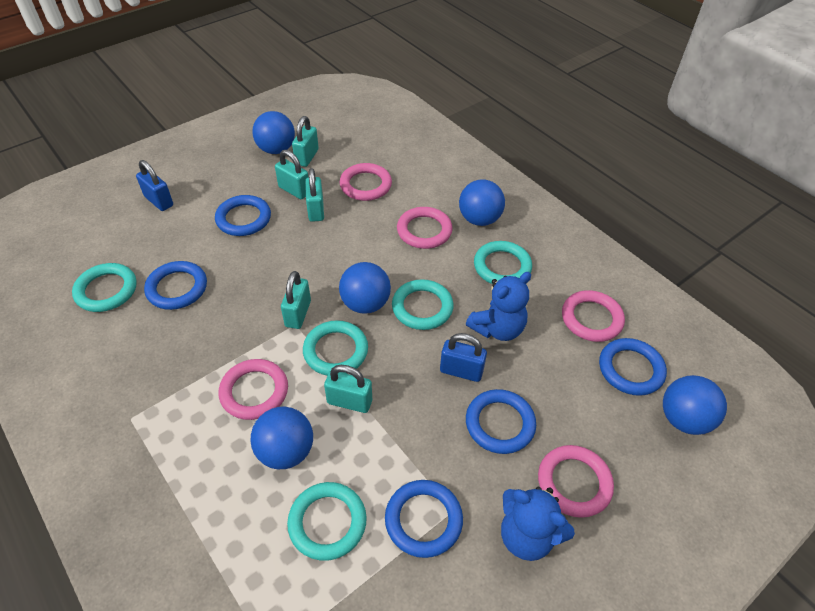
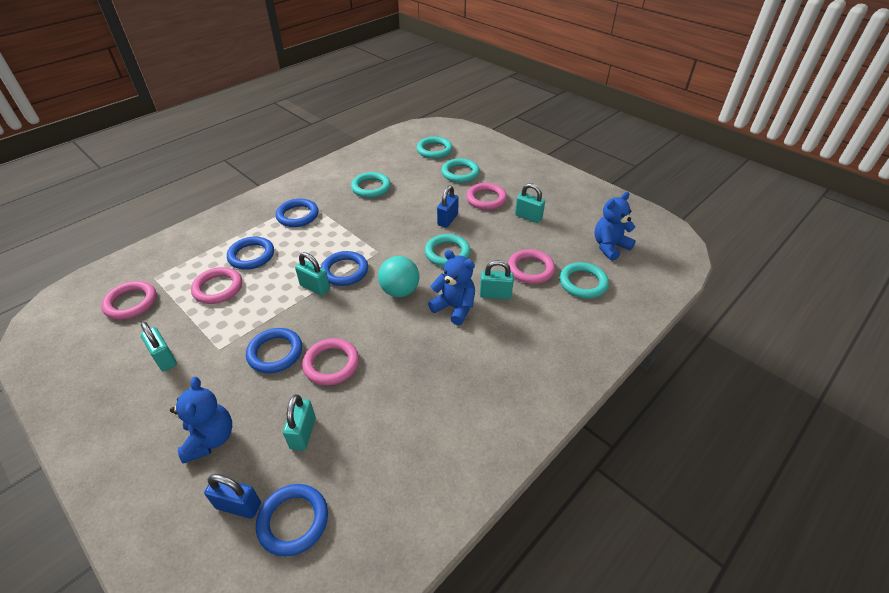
blue ball: [250,407,313,469] [252,111,295,154] [339,262,391,314] [459,179,505,226] [663,375,727,435] = 5 -> none = 0
blue teddy bear: [466,272,531,341] [501,487,575,561] = 2 -> [170,377,232,464] [428,250,475,325] [595,192,636,261] = 3
turquoise ball: none = 0 -> [378,256,419,297] = 1

